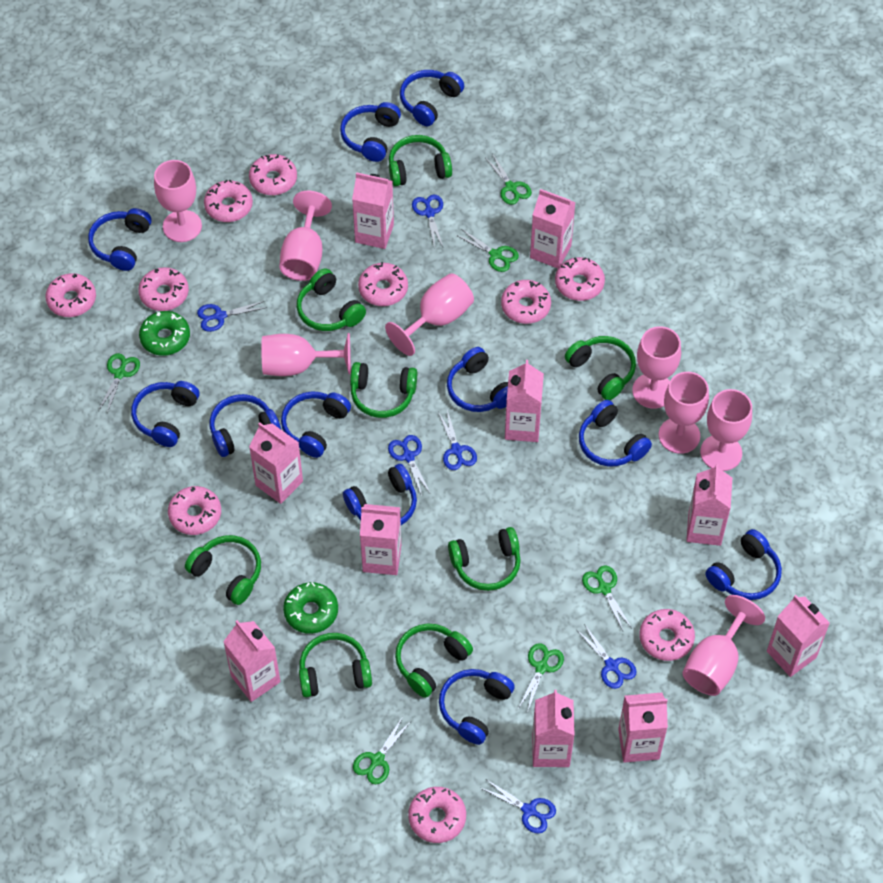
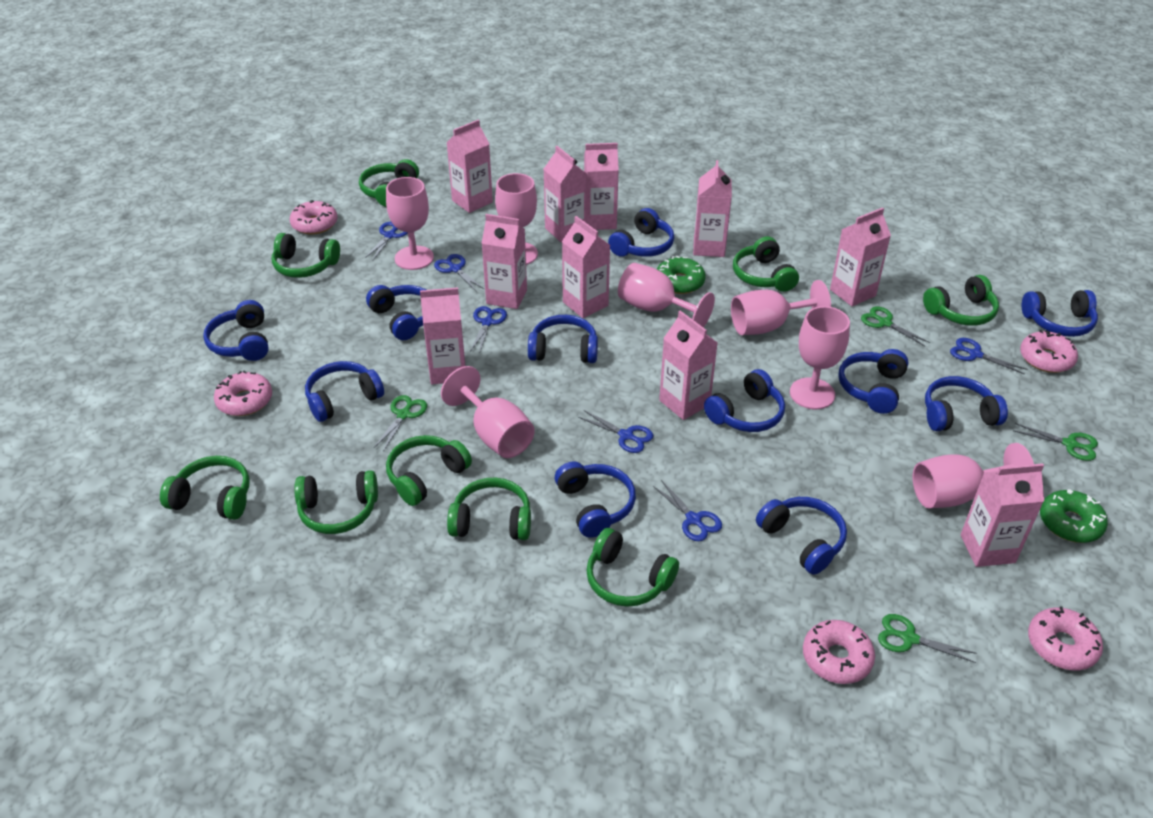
green headphones: [185,535,261,605] [297,268,366,331] [299,633,372,697] [350,362,417,418] [389,135,452,186] [395,623,473,698] [448,527,521,591] [565,336,636,400] = 8 -> [160,456,250,520] [272,233,340,278] [294,470,378,534] [359,159,419,207] [386,435,472,506] [447,477,531,540] [586,528,679,607] [733,236,799,292] [923,275,999,325] = 9
green scissors: [98,353,140,413] [353,717,411,784] [456,229,519,272] [486,155,532,205] [519,643,564,713] [582,566,631,631] = 6 -> [374,395,427,452] [861,306,930,346] [878,614,977,663] [1014,423,1098,461] = 4
pink donut: [45,273,96,317] [138,267,189,311] [168,486,221,535] [204,179,253,222] [249,154,297,195] [358,262,408,306] [408,787,466,843] [501,280,551,324] [555,257,605,301] [639,609,695,661] = 10 -> [214,370,272,416] [290,200,338,235] [803,620,875,684] [1020,330,1078,373] [1028,606,1103,671] = 5
pink goblet: [154,160,202,242] [261,333,351,376] [279,191,332,281] [385,273,474,356] [632,326,681,409] [659,372,709,454] [682,595,765,696] [700,389,752,471] = 8 -> [386,177,434,270] [441,366,535,458] [495,173,538,265] [618,263,715,328] [731,280,831,335] [790,306,850,409] [913,443,1034,508] = 7

